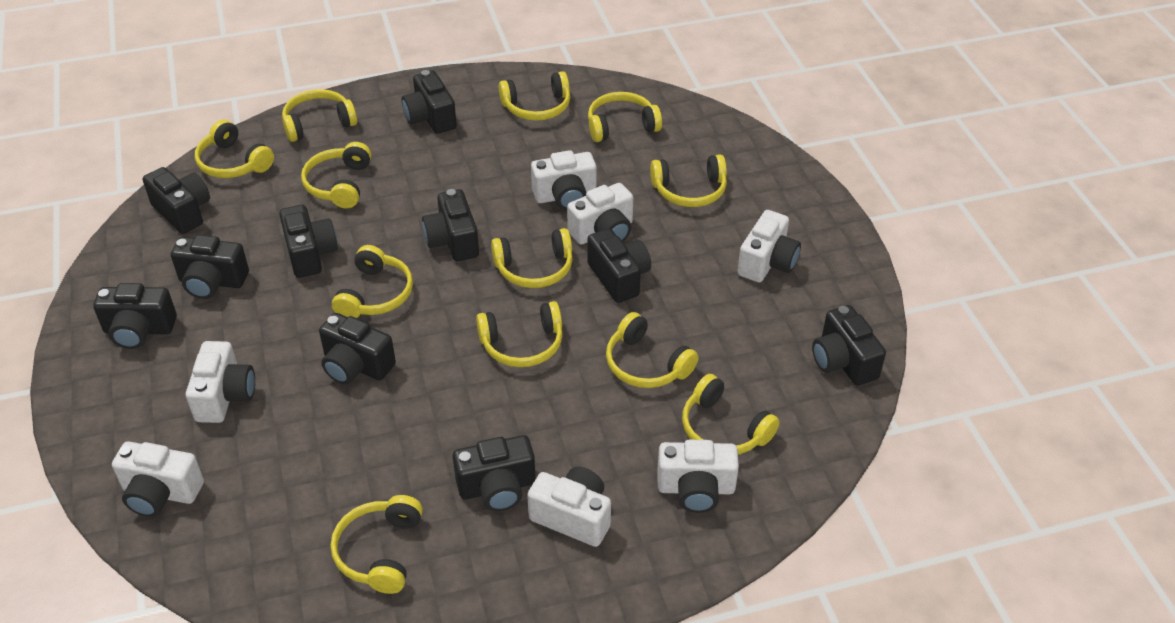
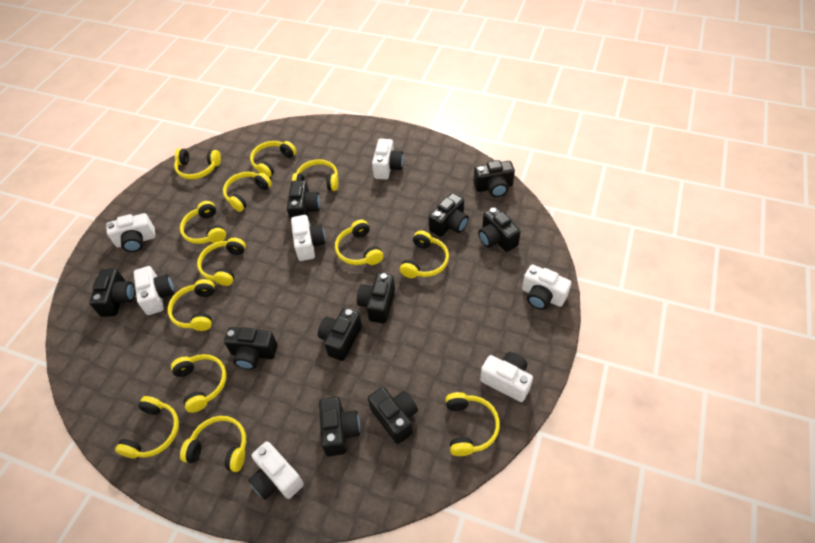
yellow headphones: [195,120,274,178] [282,89,357,142] [301,142,371,208] [331,495,423,594] [332,245,413,318] [476,301,563,367] [491,228,573,288] [499,71,570,121] [588,92,662,142] [606,312,699,388] [650,155,727,207] [682,374,780,455] = 12 -> [115,396,179,458] [168,279,215,331] [171,354,227,413] [174,148,221,179] [180,201,226,244] [180,416,246,472] [197,237,246,286] [223,172,272,212] [250,141,296,178] [292,159,339,191] [335,220,383,265] [400,230,449,278] [446,392,500,456] = 13

